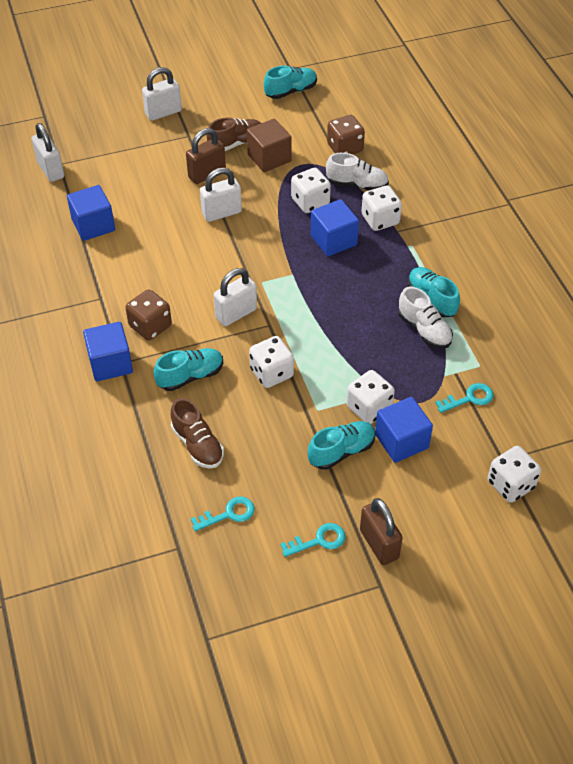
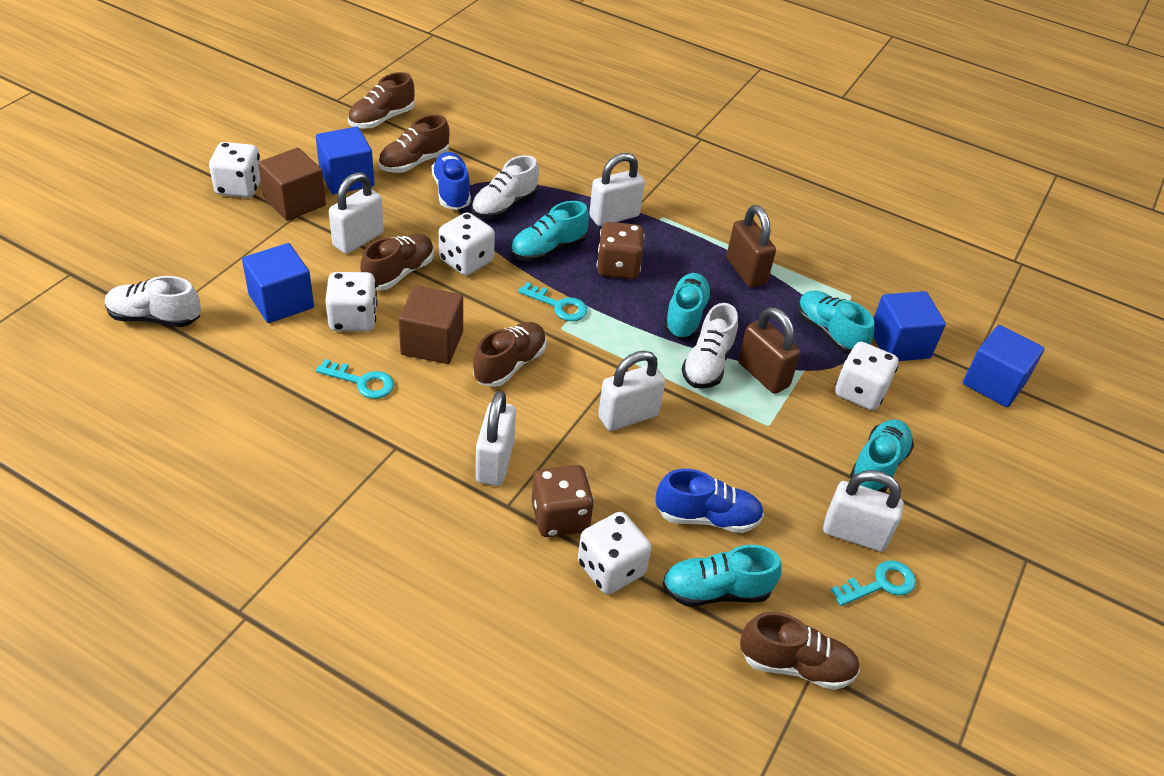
blue shoe: none = 0 -> [432,152,471,210] [656,469,764,533] = 2
brown cube: [247,119,291,172] = 1 -> [258,148,326,221] [399,285,463,364] = 2
brown shoe: [171,398,224,469] [207,117,261,151] = 2 -> [348,72,415,128] [360,234,434,291] [378,115,449,173] [473,322,547,387] [740,612,860,690] = 5
turquoise shoe: [153,348,223,391] [264,66,317,99] [308,421,376,470] [408,267,460,318] = 4 -> [511,201,589,262] [662,545,782,606] [664,273,712,339] [797,290,875,355] [850,419,914,493] = 5
white padlock: [31,123,64,182] [142,67,182,121] [200,168,242,222] [213,268,257,326] = 4 -> [329,172,384,254] [476,391,516,486] [589,153,645,226] [598,351,666,431] [823,470,904,552] = 5
white shoe: [326,153,389,191] [398,287,453,349] = 2 -> [105,276,201,327] [472,155,539,219] [682,303,738,389] = 3

